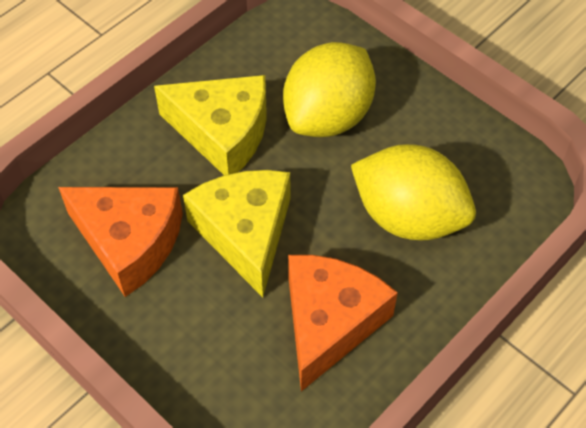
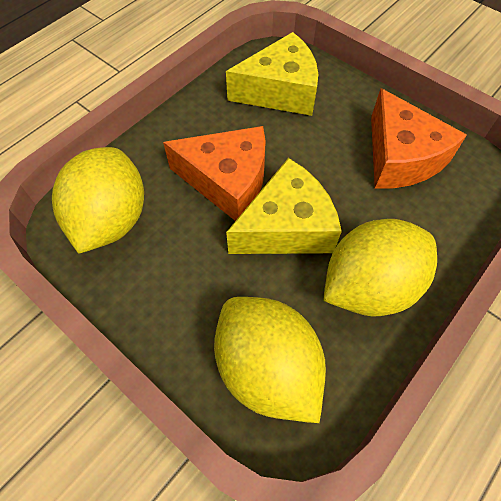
yellow lemon: [283,42,376,137] [351,144,476,240] = 2 -> [52,147,144,254] [214,297,326,423] [323,219,437,317] = 3

